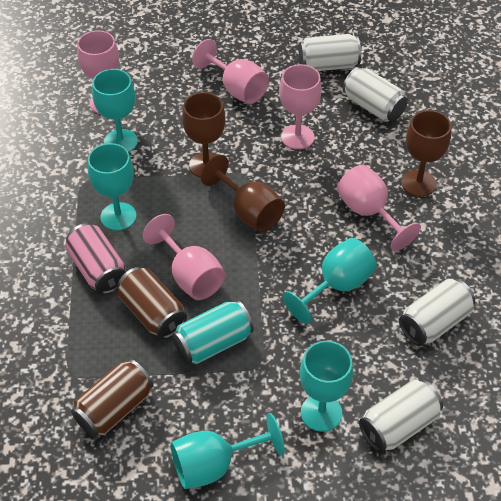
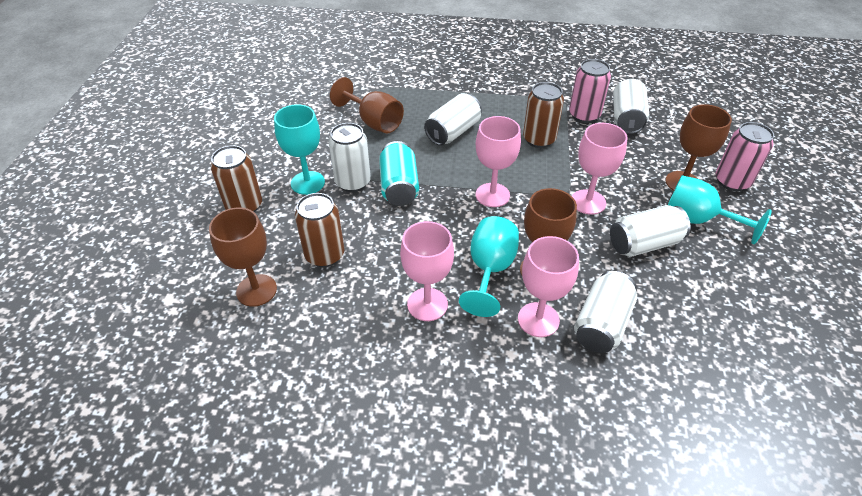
brown can: [71,359,153,437] [117,267,187,339] = 2 -> [211,145,262,212] [295,193,344,267] [523,82,564,148] = 3
brown goblet: [182,92,226,178] [201,155,285,232] [401,110,451,197] = 3 -> [209,208,277,307] [330,77,404,133] [520,188,577,275] [666,104,732,191] = 4
pink can: [65,223,126,294] = 1 -> [569,59,611,123] [716,122,774,191] = 2
pink goblet: [77,30,119,114] [143,214,225,300] [192,39,269,104] [279,64,322,150] [337,164,421,251] = 5 -> [400,221,454,321] [476,116,521,207] [518,236,579,337] [572,123,627,215] = 4
turquoise goblet: [88,143,136,231] [92,69,138,152] [171,413,285,489] [283,238,377,324] [300,341,353,432] = 5 -> [274,104,325,195] [459,216,519,317] [668,175,772,244] = 3
white can: [299,34,361,71] [343,67,408,122] [359,380,443,452] [399,279,475,346] = 4 -> [328,123,371,192] [424,93,482,145] [574,271,637,353] [610,205,691,257] [613,79,649,134] = 5

